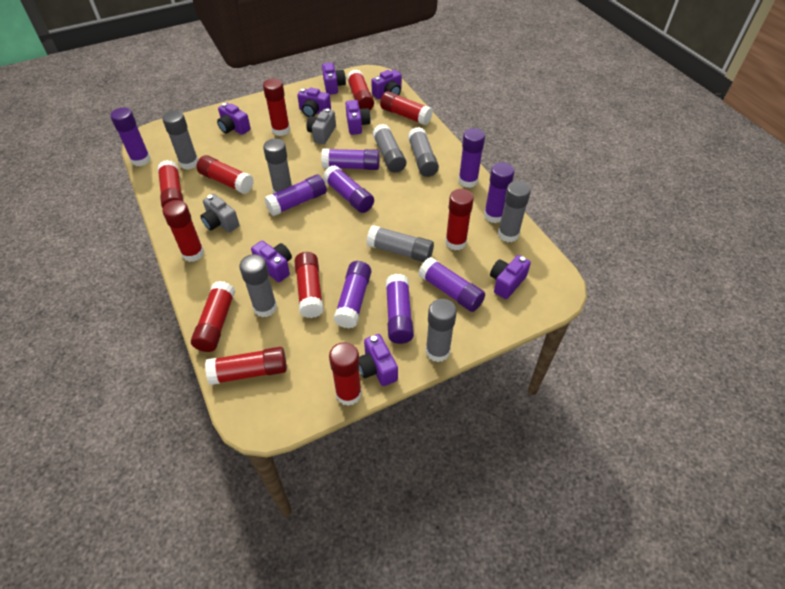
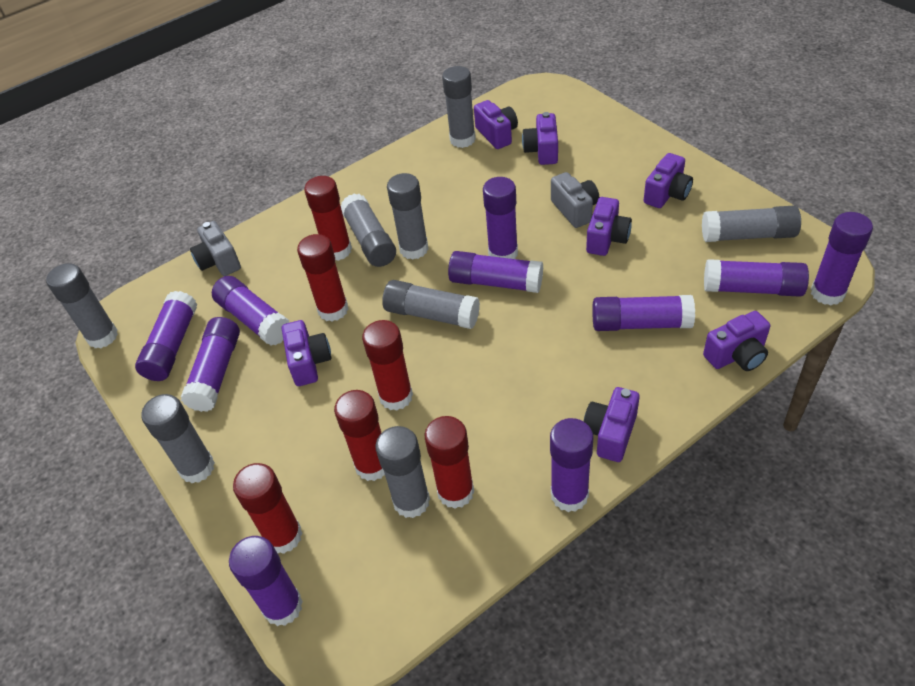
purple camera: [217,103,251,135] [251,241,292,282] [297,88,331,117] [322,63,346,95] [345,100,371,135] [359,334,398,386] [371,70,402,99] [490,255,531,299] = 8 -> [282,320,331,386] [474,100,518,149] [522,112,558,165] [583,387,639,462] [586,197,632,256] [644,153,693,208] [703,311,770,371] = 7
purple glue stick: [110,107,151,166] [265,174,327,216] [321,149,380,170] [323,165,374,213] [333,261,371,328] [386,274,414,344] [418,257,485,312] [458,128,485,188] [484,162,514,223] = 9 -> [135,291,197,381] [181,317,240,412] [212,276,289,346] [229,536,303,626] [448,251,543,293] [483,177,518,259] [550,418,594,512] [592,295,695,331] [704,259,809,297] [811,212,873,305] = 10
red glue stick: [157,160,184,208] [162,200,204,262] [191,281,235,352] [197,155,254,194] [205,347,287,385] [263,78,290,136] [295,252,324,318] [329,342,362,406] [347,69,374,111] [380,91,433,125] [445,189,474,250] = 11 -> [233,463,303,554] [297,234,348,322] [304,176,352,261] [334,390,385,481] [362,320,413,411] [424,416,474,509] = 6

